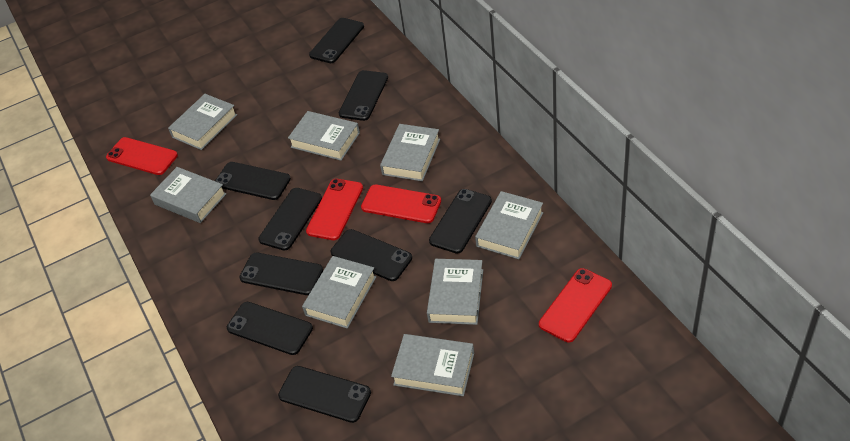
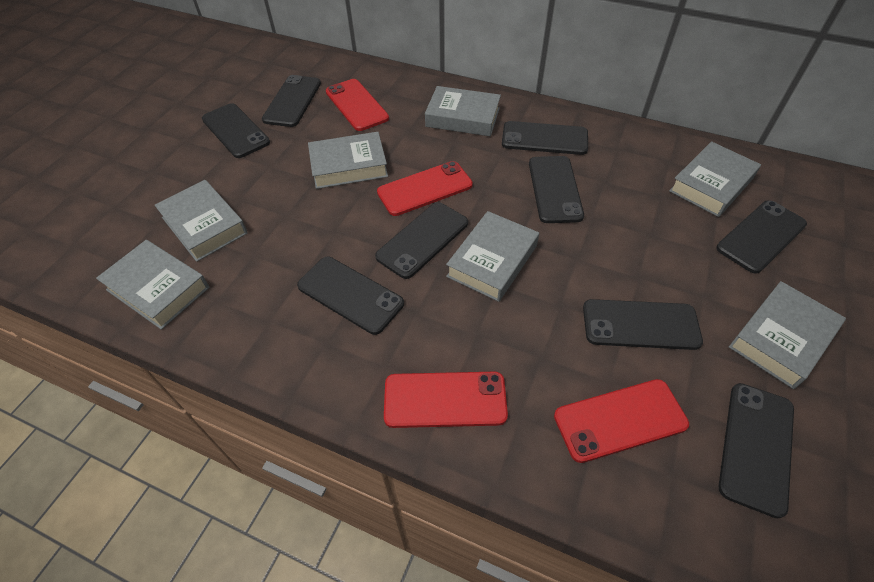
grey book: [150,167,226,223] [168,94,238,150] [288,111,360,161] [302,256,376,329] [380,124,440,181] [391,334,474,396] [427,259,483,325] [475,191,543,259] = 8 -> [96,240,209,330] [155,180,248,262] [308,132,388,189] [425,86,501,137] [446,211,539,302] [669,141,761,217] [729,281,846,389] = 7

